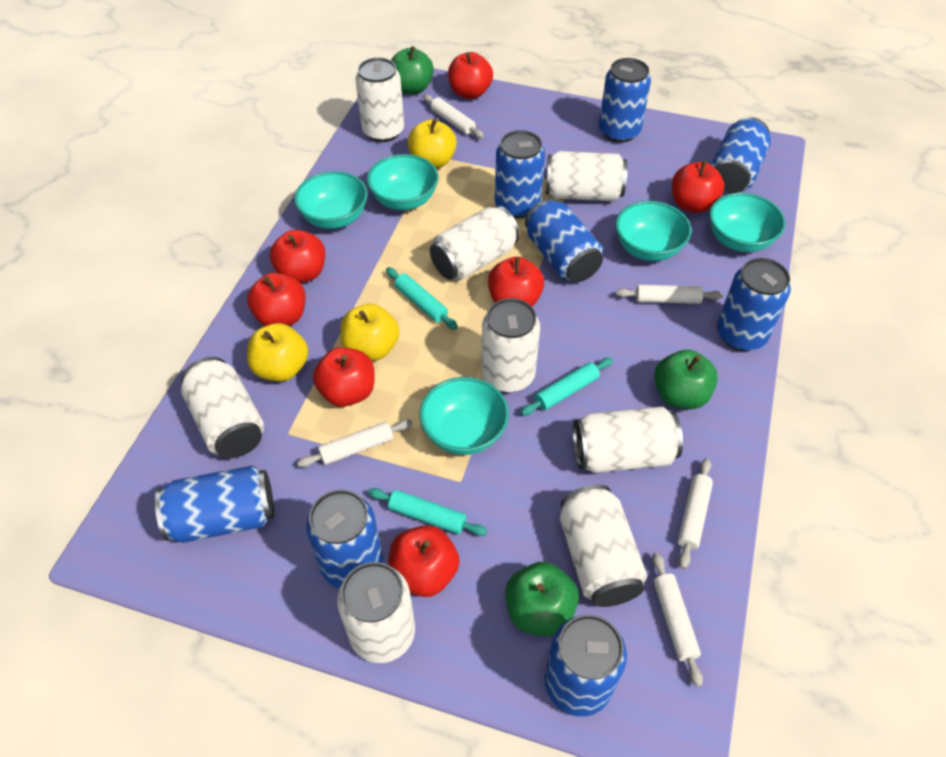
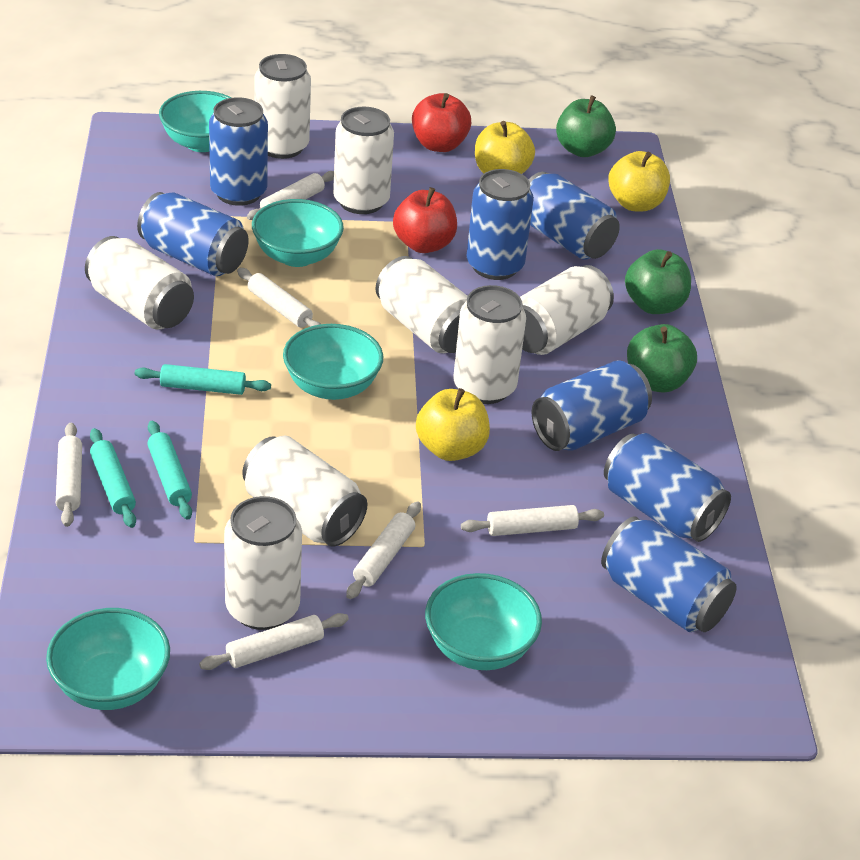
blue can: [155,465,274,543] [306,489,383,588] [495,130,545,219] [525,198,603,282] [545,614,627,717] [599,58,651,143] [711,117,771,193] [717,258,791,351] = 8 -> [137,192,249,276] [209,97,268,206] [467,169,534,280] [528,172,620,260] [532,360,652,451] [601,516,737,632] [604,433,731,542] = 7
red apple: [247,273,306,326] [270,230,325,283] [313,347,375,407] [388,525,460,597] [448,52,493,99] [488,257,544,307] [672,160,724,213] = 7 -> [393,187,457,253] [412,93,471,152] = 2
white rolling pin: [297,419,413,467] [423,94,484,138] [616,285,723,304] [652,552,703,687] [678,458,713,569] = 5 -> [56,423,82,527] [199,613,349,670] [237,268,321,328] [247,171,334,220] [346,501,421,599] [461,505,604,536] = 6

